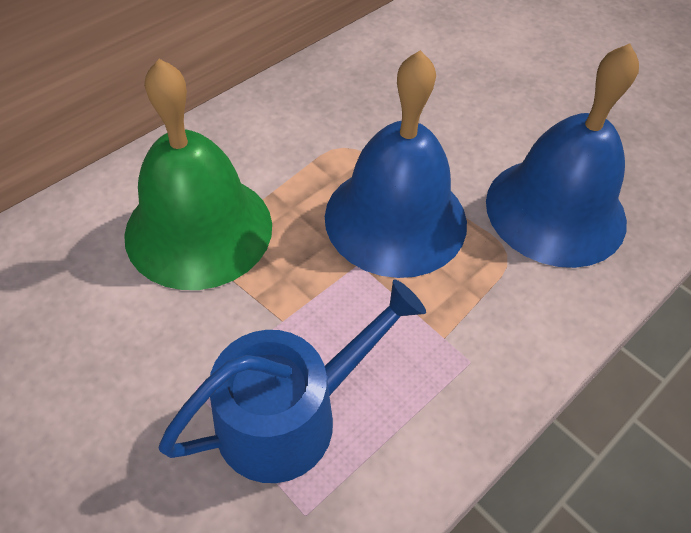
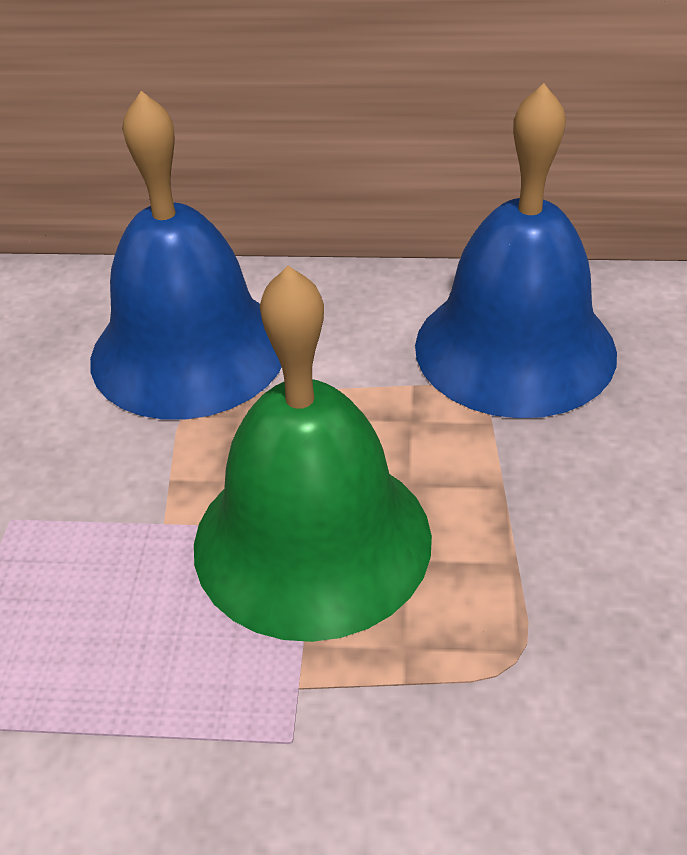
blue watering can: [159,279,426,483] = 1 -> none = 0

